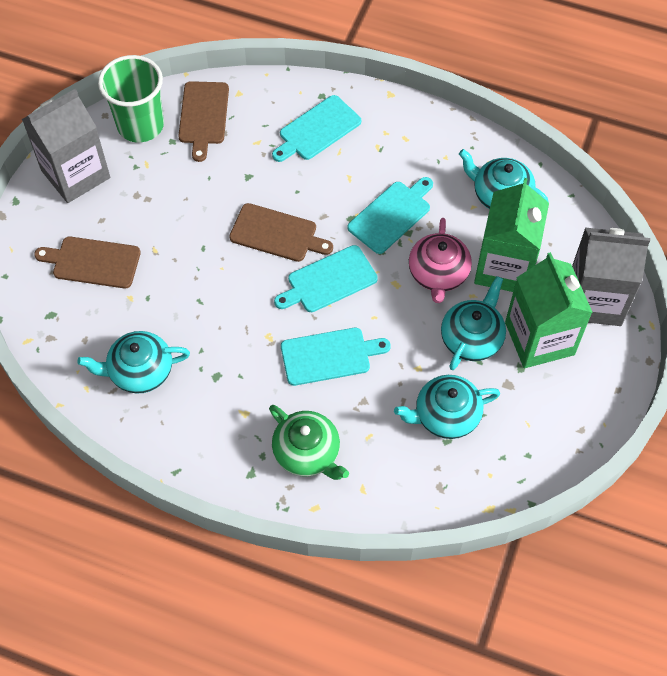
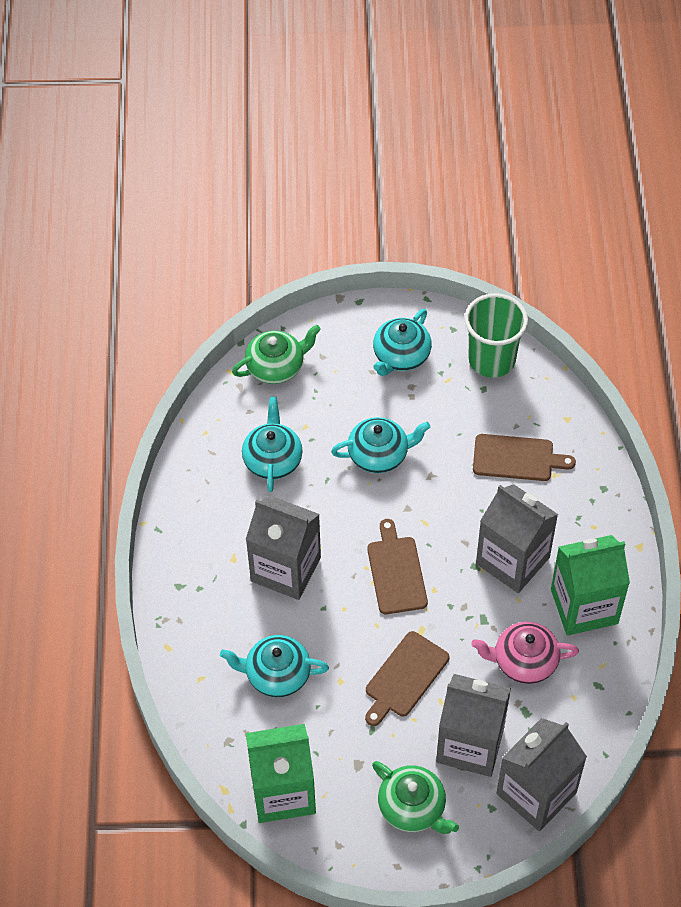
green teapot: [269,405,349,480] = 1 -> [232,325,321,384] [372,761,459,834] = 2
grey carton: [22,89,110,203] [572,228,650,326] = 2 -> [246,495,321,600] [436,674,511,777] [476,484,558,593] [497,718,587,831] = 4
turquoise cutting board: [272,95,361,162] [274,245,378,312] [281,328,391,386] [347,177,433,254] = 4 -> none = 0

